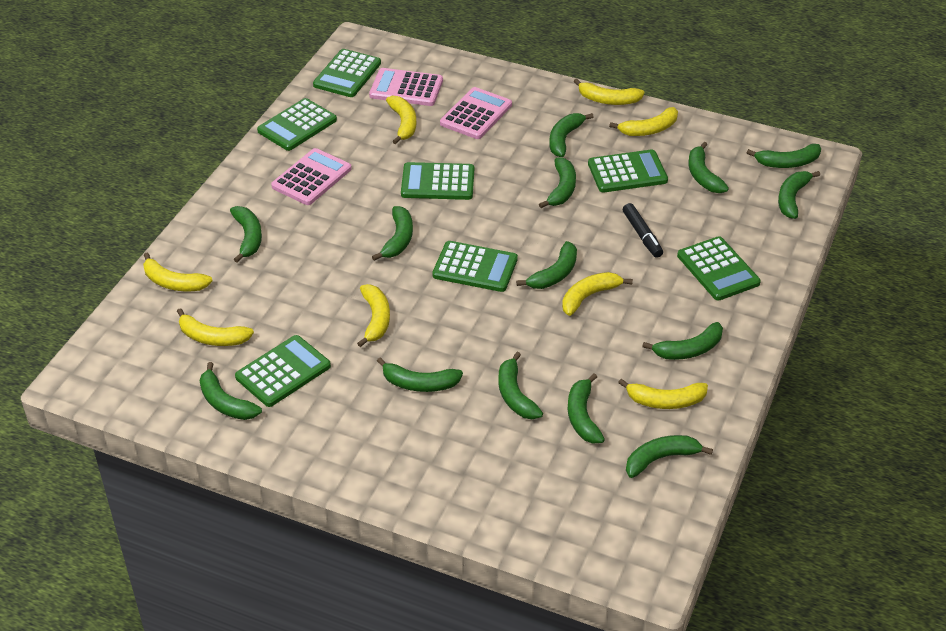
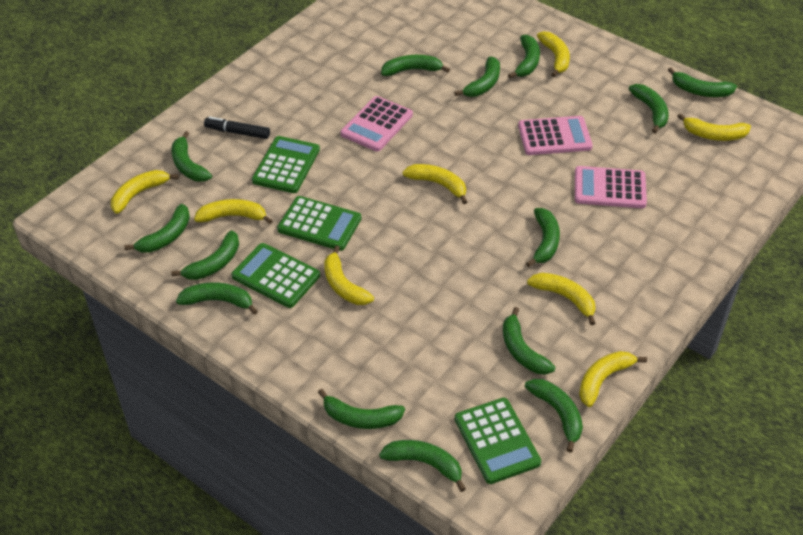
green calculator: [235,335,331,407] [257,98,337,151] [313,49,381,97] [401,162,474,200] [432,241,518,292] [588,149,668,193] [677,236,761,301] = 7 -> [231,243,320,308] [252,136,320,193] [277,196,361,251] [455,398,541,484] = 4

